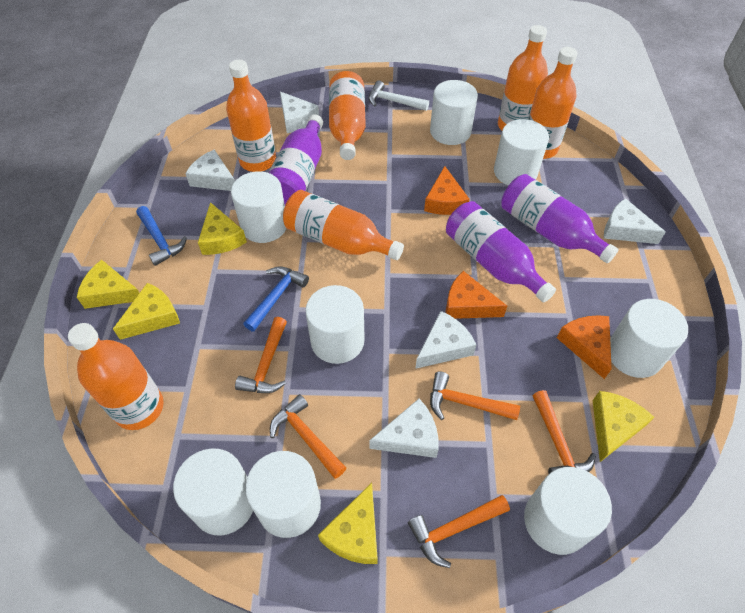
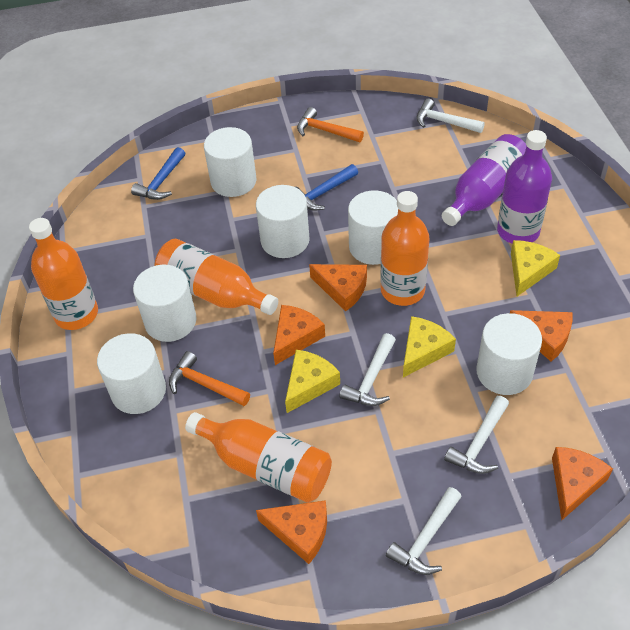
orange bottle: [68,323,164,430] [226,60,276,172] [283,190,404,260] [329,71,366,160] [498,25,548,130] [528,47,577,159] = 6 -> [29,218,98,330] [154,238,278,315] [185,412,332,503] [380,191,429,306] = 4
orange cheese: [424,166,470,215] [446,271,507,319] [557,315,612,379] = 3 -> [256,500,327,564] [273,305,325,365] [309,264,367,312] [510,310,573,362] [552,447,613,520] = 5
orange hammer: [235,317,287,393] [270,394,346,479] [408,495,510,568] [430,371,520,420] [532,390,596,474] = 5 -> [169,351,250,406] [297,107,364,142] = 2
purple bottle: [269,114,323,205] [446,201,556,302] [501,174,619,263] = 3 -> [442,134,526,226] [497,130,552,244] = 2
white cheese: [185,150,235,191] [280,91,319,133] [370,399,439,458] [415,311,476,369] [604,198,666,244] = 5 -> none = 0
white cylinder: [173,448,253,536] [231,171,286,243] [245,451,321,538] [305,285,365,364] [430,80,478,145] [494,119,549,186] [524,467,612,555] [610,299,688,378] = 8 -> [97,333,166,414] [133,265,197,342] [204,127,257,197] [256,185,310,258] [348,190,398,265] [476,313,542,395] = 6
white hammer: [369,81,429,111] = 1 -> [339,333,396,406] [386,487,462,575] [416,98,485,133] [444,396,509,474] = 4
yellow cheese: [77,260,139,309] [113,283,180,340] [198,202,247,255] [318,483,378,564] [592,391,654,462] = 5 -> [285,350,340,413] [403,316,456,378] [511,240,560,296] = 3

